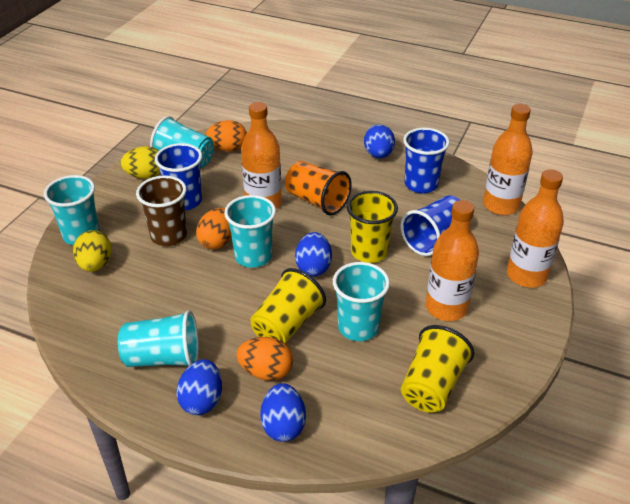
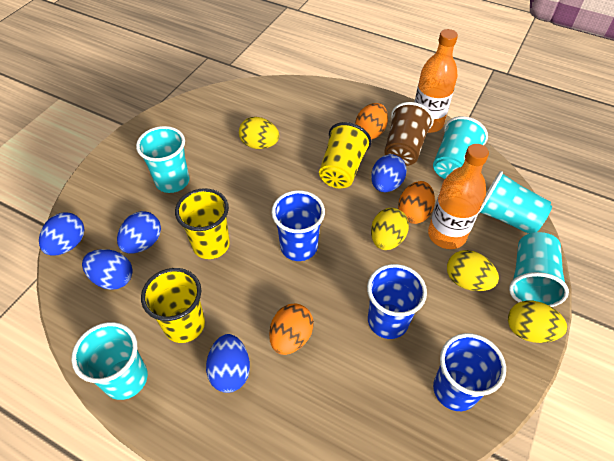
blue egg: [176,359,222,415] [260,383,306,442] [295,232,332,277] [364,125,395,158] = 4 -> [39,212,84,256] [82,249,133,290] [117,211,161,254] [206,334,250,393] [371,154,407,192] = 5
orange bottle: [241,102,282,209] [426,200,479,321] [483,104,533,215] [507,169,564,288] = 4 -> [415,29,458,133] [428,144,489,249] = 2
orange cup: [285,161,352,216] = 1 -> none = 0
yellow egg: [73,230,112,272] [120,146,160,179] = 2 -> [239,117,279,149] [371,208,409,250] [447,250,499,291] [508,301,567,343] = 4

